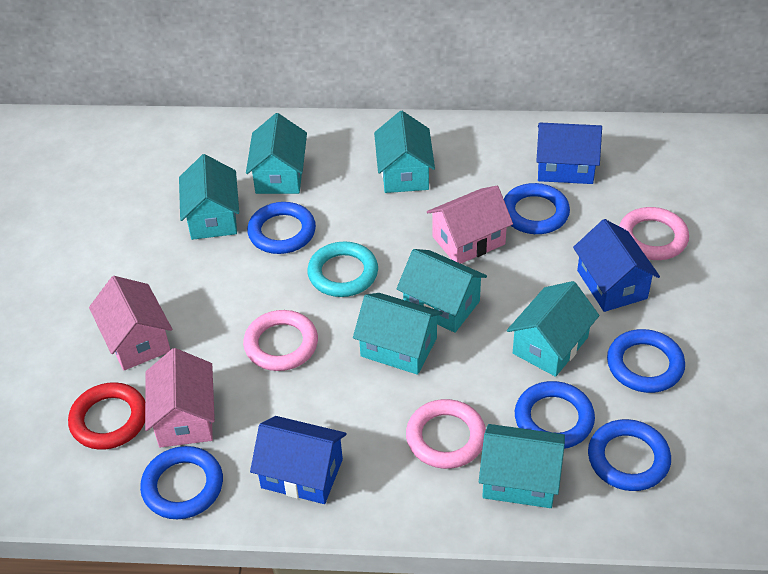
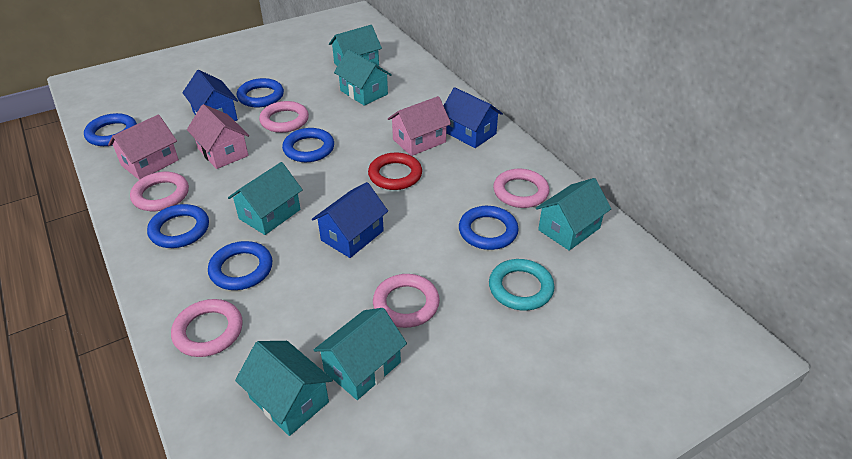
pink ring: [243,310,318,371] [406,399,486,469] [619,207,689,260] = 3 -> [130,172,189,211] [171,299,243,357] [259,101,309,133] [373,274,440,328] [493,169,549,208] = 5
turquoise house: [179,154,239,240] [246,113,307,194] [353,293,443,375] [374,111,435,193] [397,249,487,333] [479,424,565,508] [507,281,599,377] = 7 -> [228,162,303,235] [235,341,333,436] [314,308,407,400] [329,25,382,66] [334,49,392,106] [536,178,611,251] = 6

